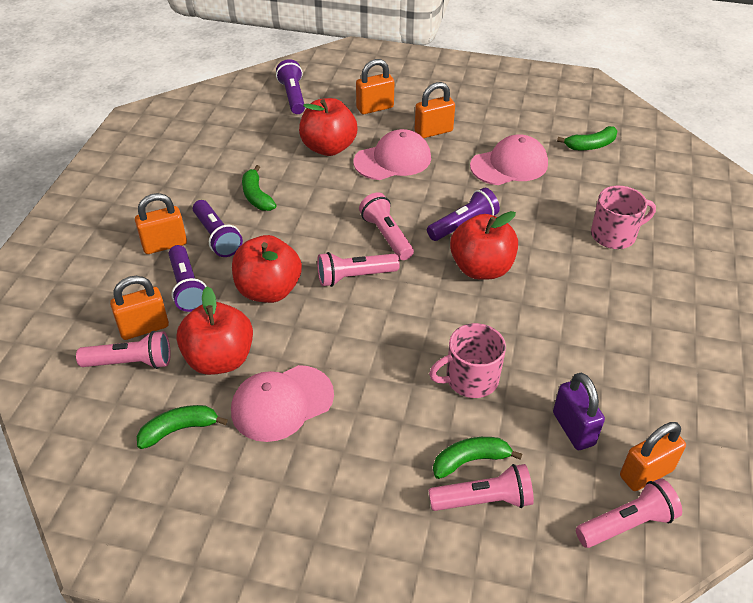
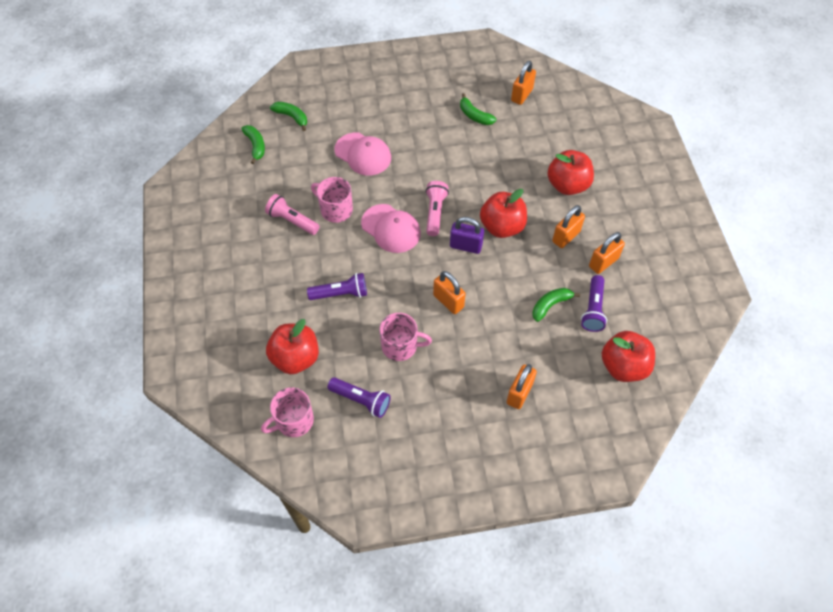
pink cap: [231,365,334,442] [354,129,431,180] [470,134,548,185] = 3 -> [335,132,391,175] [361,204,421,253] = 2
pink flashlight: [76,331,171,369] [317,252,400,287] [359,192,414,260] [428,464,534,511] [576,478,682,548] = 5 -> [265,194,320,235] [426,181,449,236] = 2
pink mug: [429,323,506,398] [591,186,656,249] = 2 -> [261,388,314,437] [311,177,353,223] [379,313,432,361] = 3
purple flashlight: [169,245,207,312] [193,200,243,257] [276,59,305,114] [427,188,500,241] = 4 -> [307,273,367,300] [327,377,391,418] [581,275,607,332] = 3

